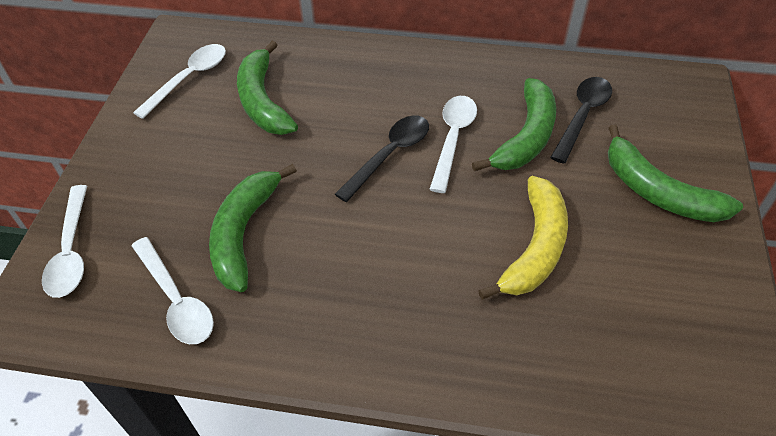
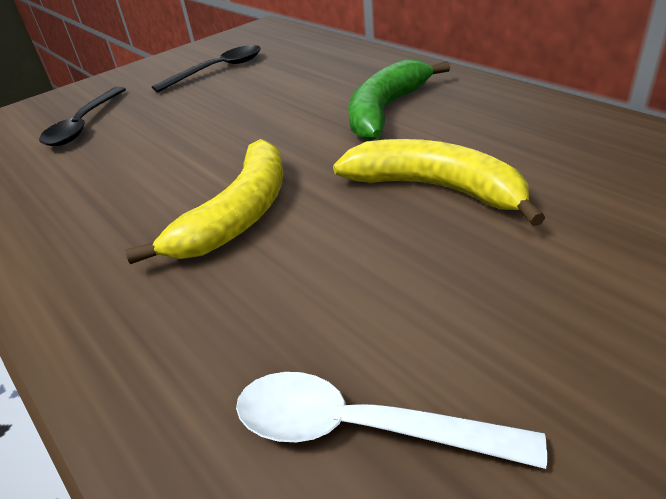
green banana: [209,164,297,292] [237,41,298,135] [472,78,556,171] [608,125,743,222] = 4 -> [348,59,450,141] = 1
white spoon: [42,185,87,298] [132,237,214,344] [133,44,226,119] [429,96,477,193] = 4 -> [236,372,547,469] = 1
yellow banana: [478,176,568,299] = 1 -> [125,139,284,264] [333,139,545,226] = 2

